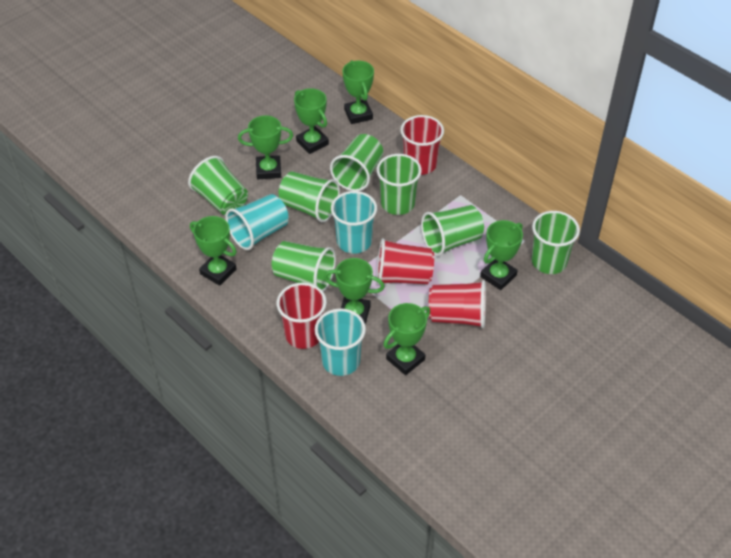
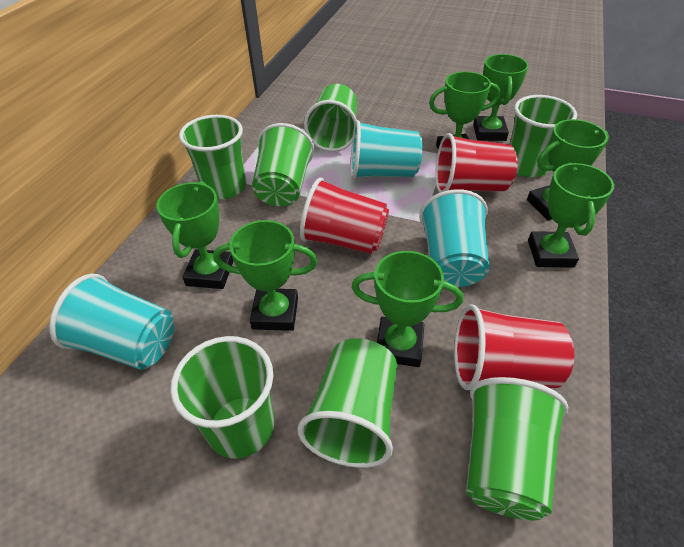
red cup: [276,283,327,349] [377,238,434,285] [400,115,444,175] [428,280,486,328] = 4 -> [300,178,389,254] [435,133,518,193] [454,305,574,390] = 3

